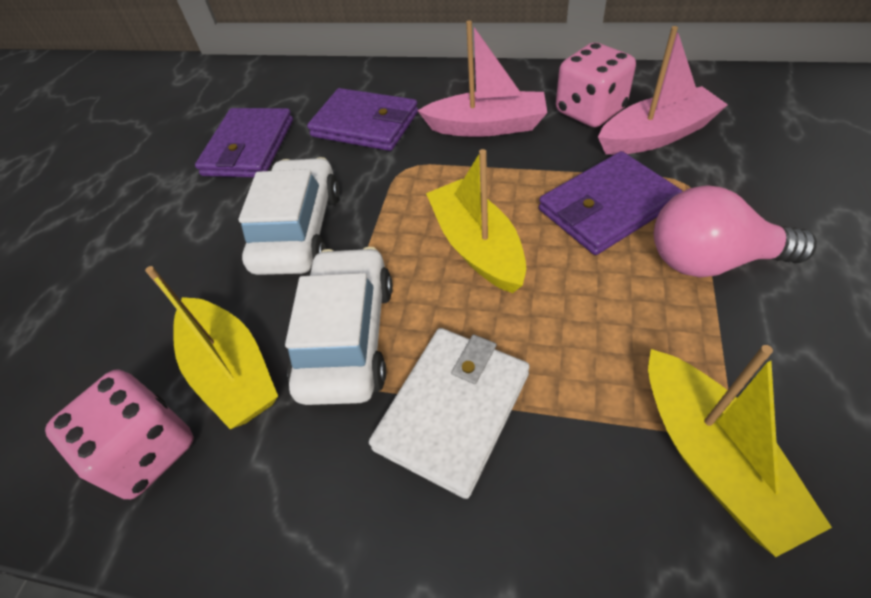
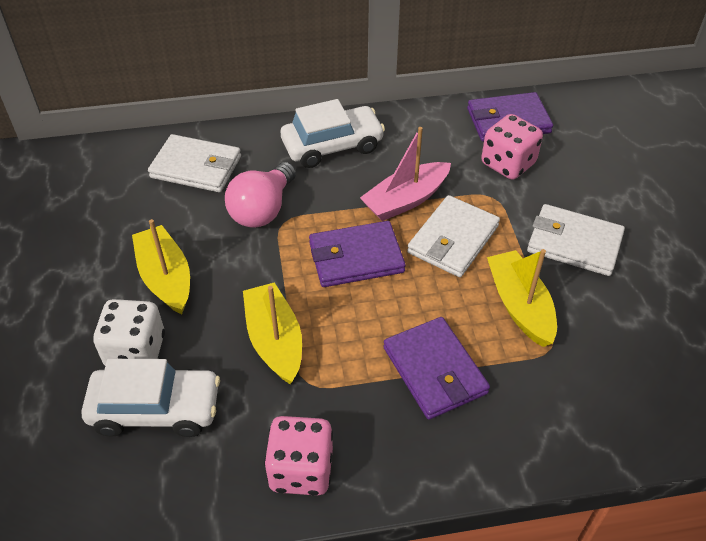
pink boat: [417,20,547,137] [598,26,728,155] = 2 -> [360,127,451,221] = 1
white dice: none = 0 -> [93,299,165,366] = 1
white wallet: [369,328,530,499] = 1 -> [148,134,241,192] [407,195,500,277] [527,204,625,276] = 3

